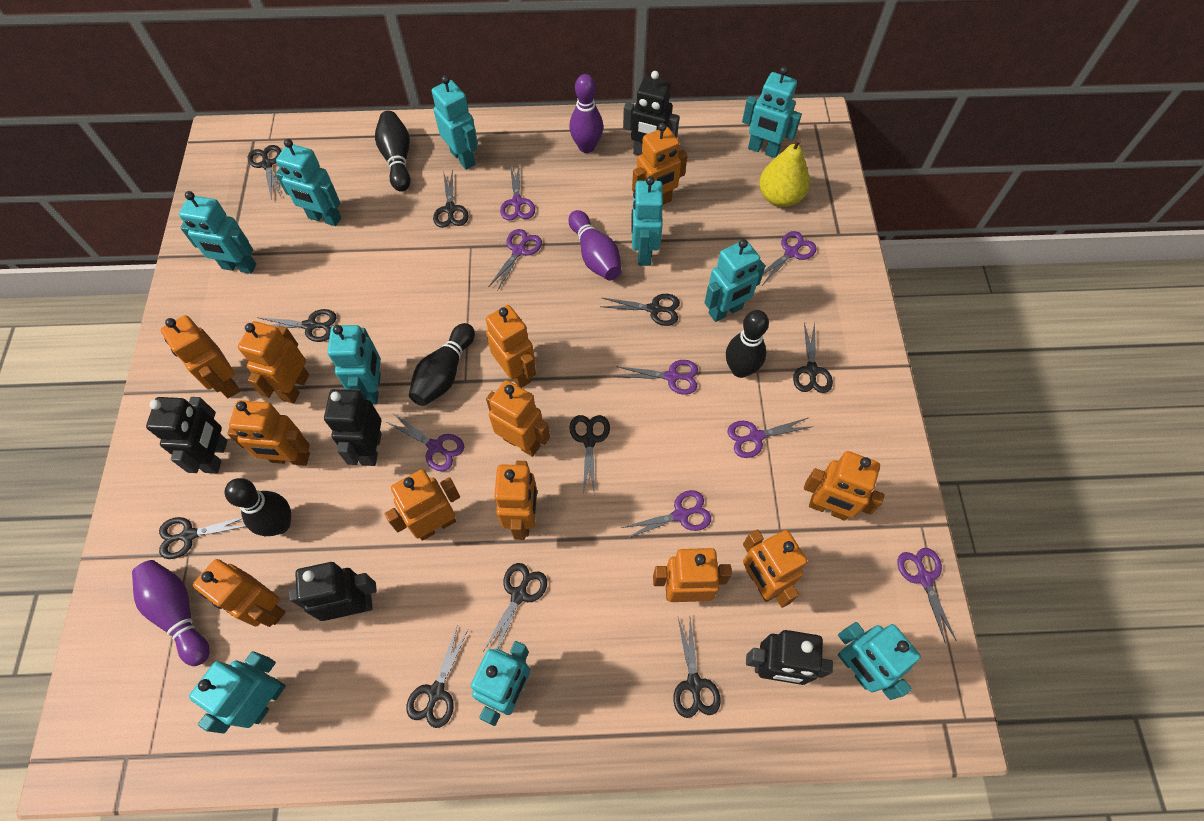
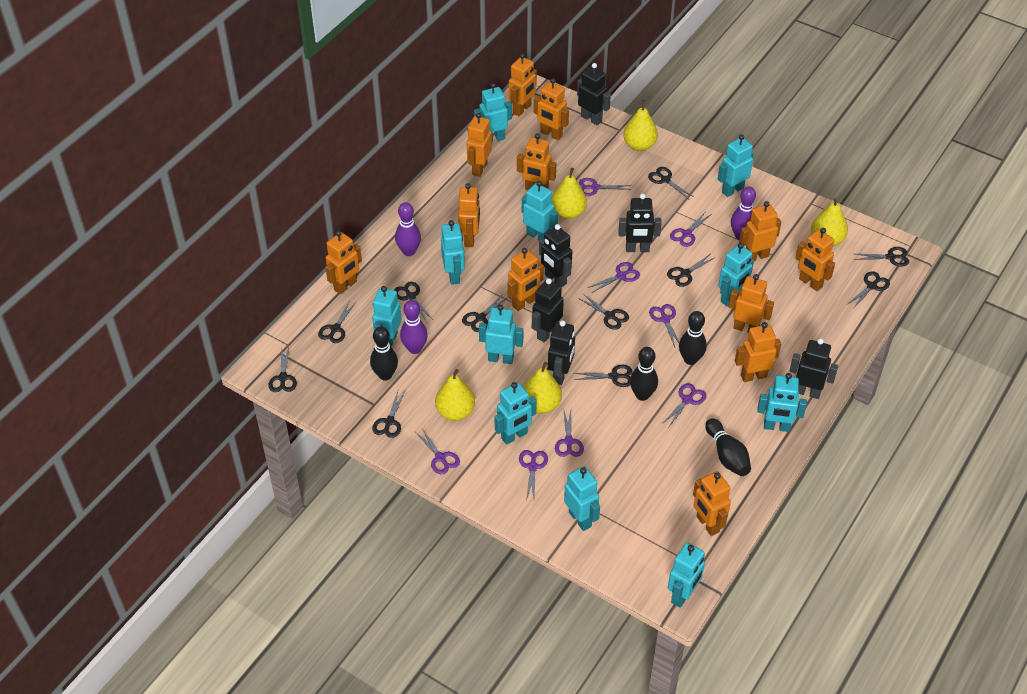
black robot: [146,397,228,473] [289,562,377,621] [324,389,382,466] [623,71,680,156] [746,630,833,685] = 5 -> [532,278,564,343] [539,224,572,287] [548,320,575,385] [577,63,611,125] [618,193,662,252] [789,338,838,399] = 6
black scissors: [159,517,246,559] [248,145,281,200] [257,309,337,342] [406,624,469,728] [433,169,469,228] [483,563,547,651] [570,415,610,494] [601,294,680,326] [673,618,721,718] [793,322,833,393] = 10 -> [268,347,297,392] [318,300,356,343] [372,391,405,438] [394,282,432,322] [462,294,508,332] [574,365,632,387] [578,293,629,330] [648,167,694,199] [667,254,716,287] [847,271,890,307] [854,247,909,267] = 11
turquoise robot: [179,191,256,274] [189,651,286,734] [275,139,341,226] [327,325,381,405] [432,75,478,170] [471,641,530,726] [631,176,663,266] [704,239,765,322] [742,66,802,158] [838,622,921,700] = 10 -> [372,286,402,347] [441,220,465,285] [474,83,512,142] [479,305,523,364] [495,382,537,445] [522,181,558,241] [564,466,600,531] [668,542,705,608] [718,134,754,197] [718,243,754,307] [757,373,807,432] = 11
yellow pear: [759,138,810,207] = 1 -> [435,369,475,421] [524,362,562,414] [551,168,587,219] [623,100,658,151] [811,198,848,246] = 5

